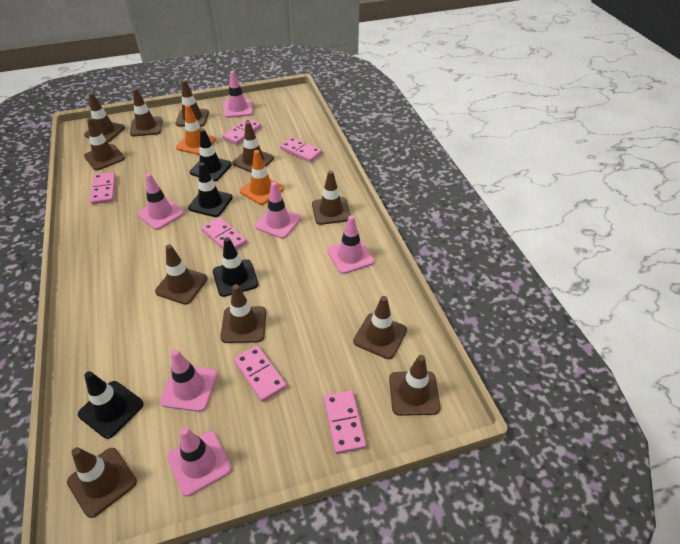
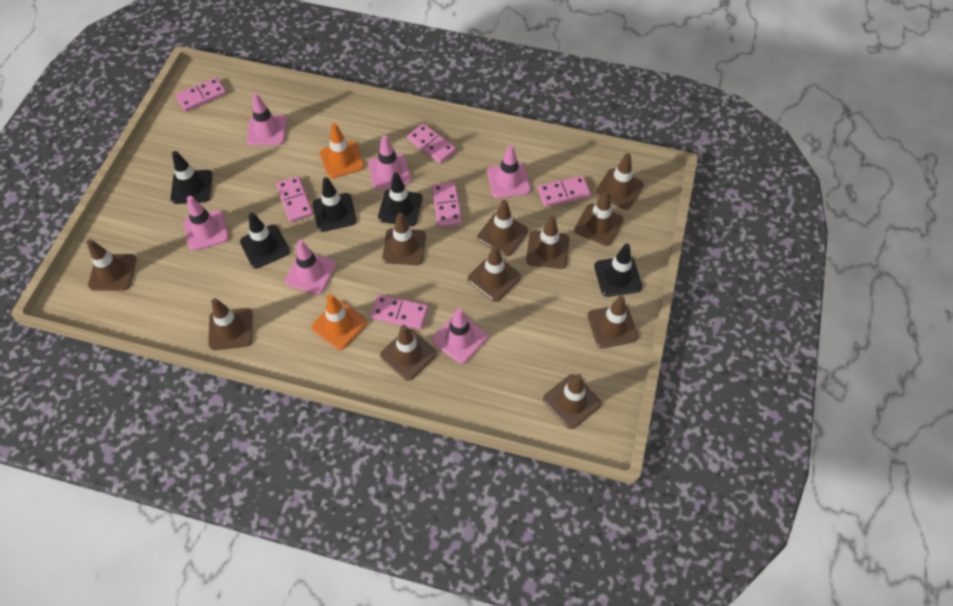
black traffic cone: [78,371,143,439] [188,162,233,217] [190,129,232,181] [213,237,258,297] = 4 -> [170,151,213,204] [240,212,290,268] [312,177,357,232] [378,172,423,226] [594,244,642,297] = 5

